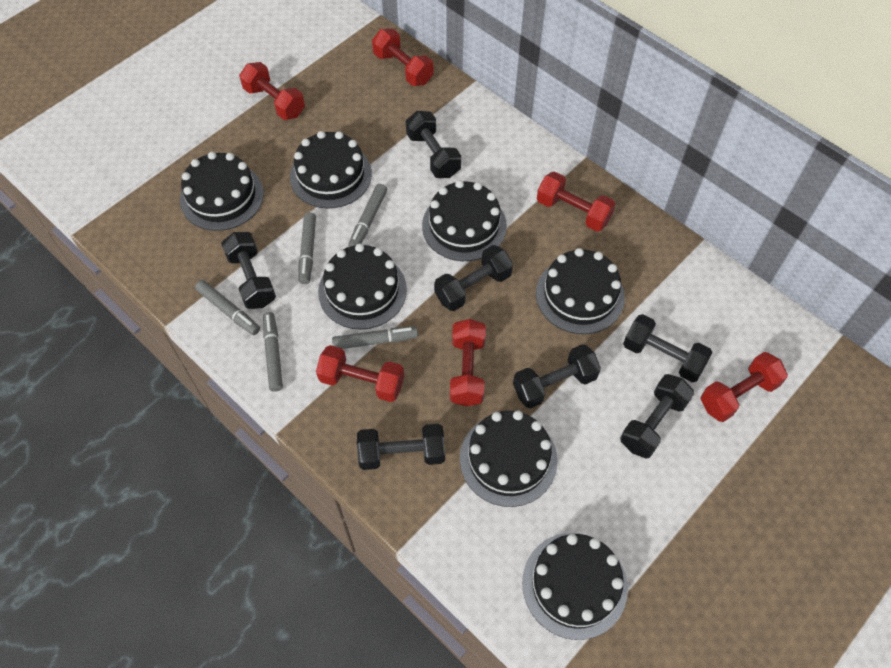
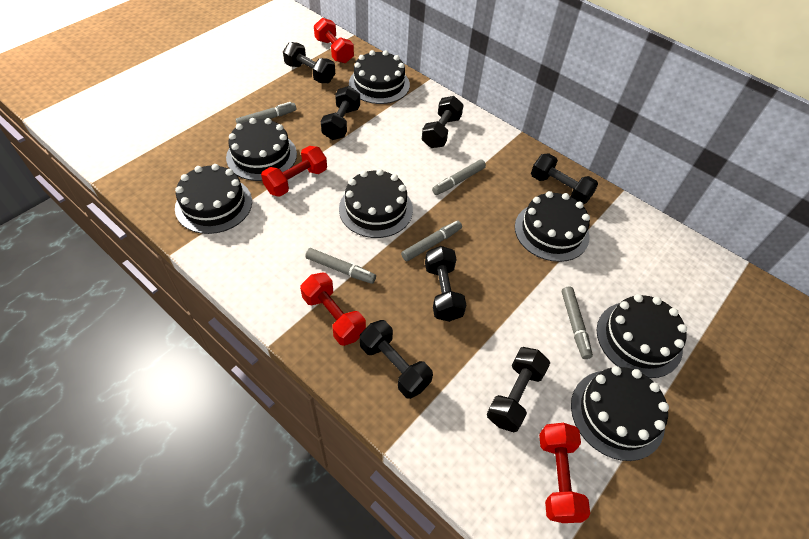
red dumbbell: [239,62,305,120] [316,345,404,402] [372,29,434,86] [450,319,486,406] [537,171,615,231] [700,352,788,422] = 6 -> [261,146,327,197] [300,273,366,346] [314,18,354,63] [539,423,590,523] = 4

